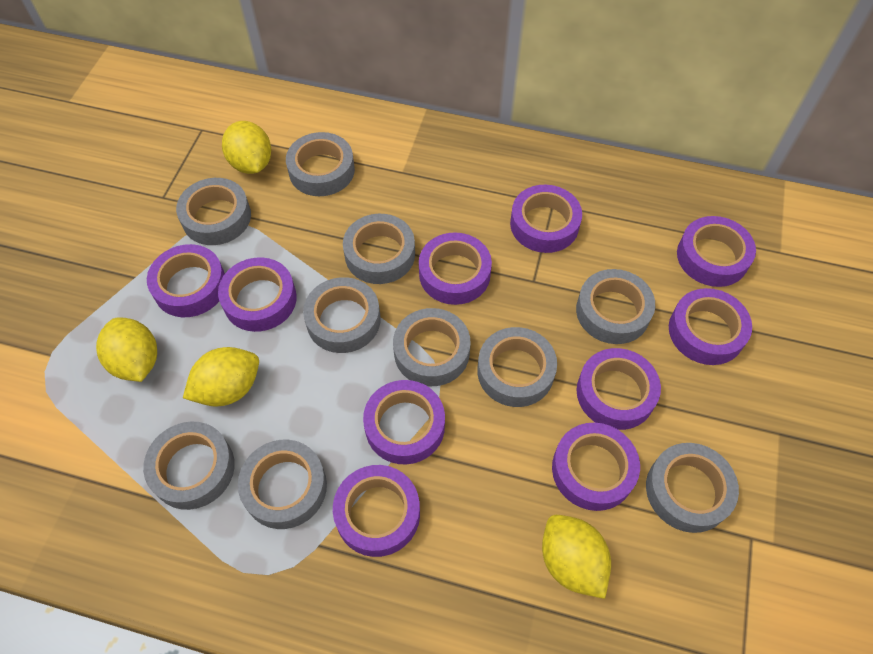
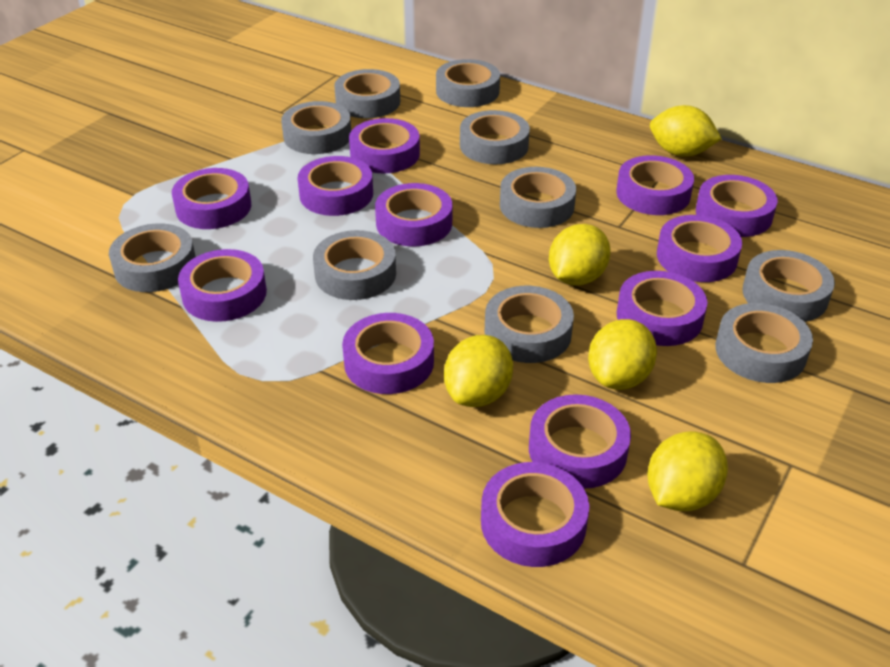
purple tape: [147,244,225,317] [218,257,297,332] [333,465,420,557] [363,380,445,464] [419,232,492,305] [510,185,582,253] [552,422,640,511] [577,348,661,430] [669,288,752,365] [677,216,756,287] = 10 -> [172,168,251,229] [178,249,267,322] [297,156,373,216] [342,313,434,394] [349,118,420,173] [375,183,452,246] [481,462,589,567] [529,394,631,489] [616,155,694,215] [617,271,708,346] [657,215,742,282] [696,175,778,237] = 12
yellow lemon: [96,318,157,382] [183,347,259,407] [222,121,271,174] [542,515,611,599] = 4 -> [444,335,513,407] [549,224,611,286] [588,319,657,390] [647,431,728,511] [650,105,722,157] = 5

